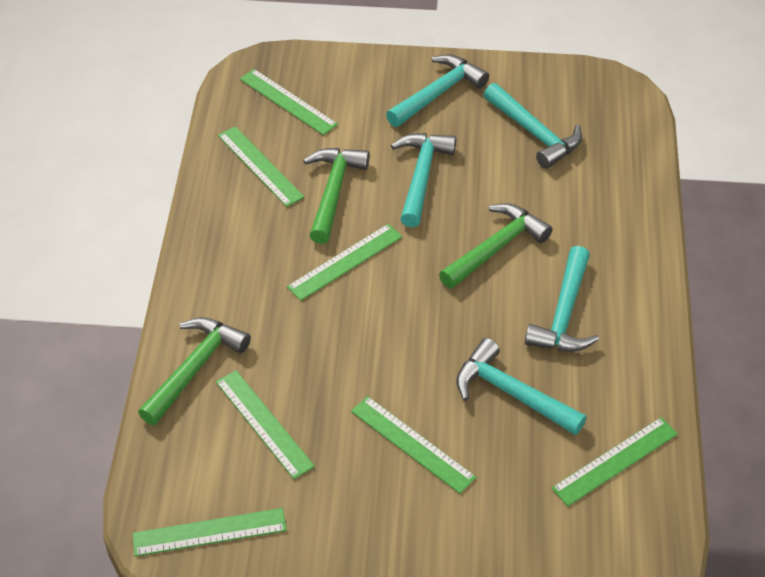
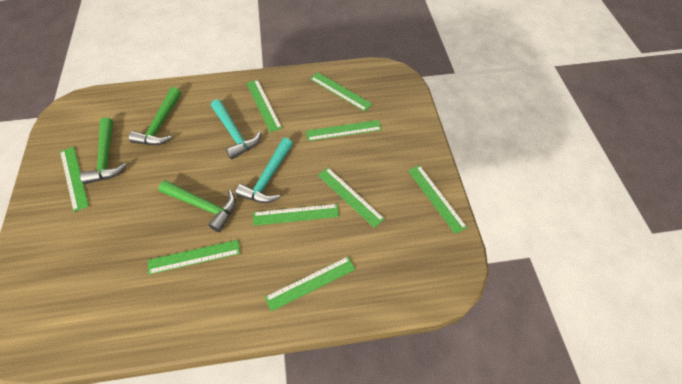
green ruler: [132,508,287,557] [216,370,315,479] [218,126,304,207] [240,69,338,135] [287,224,402,301] [351,396,476,494] [551,417,678,506] = 7 -> [60,147,89,212] [148,240,240,275] [246,79,282,132] [253,204,339,226] [265,257,356,311] [306,120,382,141] [310,72,372,111] [318,167,385,228] [408,165,467,234] = 9
turquoise hammer: [386,55,489,127] [391,133,456,227] [456,338,587,435] [484,83,582,169] [525,246,599,352] = 5 -> [211,99,261,160] [235,138,293,203] = 2

